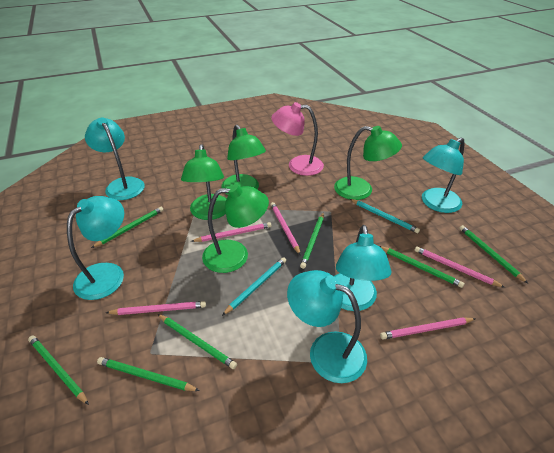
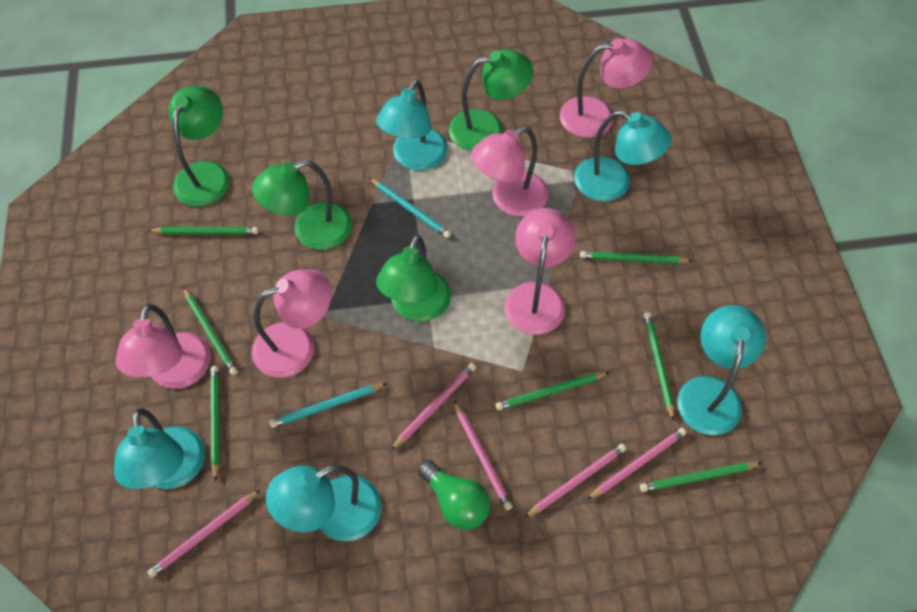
green light bulb: none = 0 -> [418,460,491,530] = 1
pink lamp: [271,102,324,176] = 1 -> [116,304,211,389] [252,269,332,377] [471,127,549,217] [505,208,576,335] [560,38,653,138] = 5

